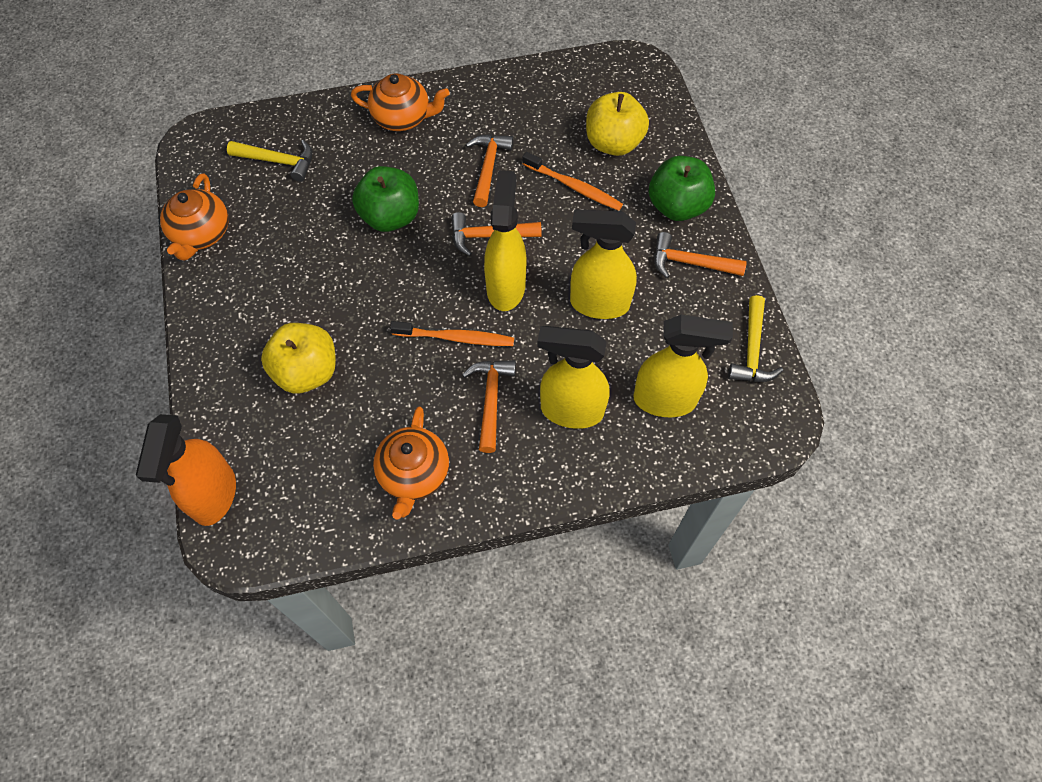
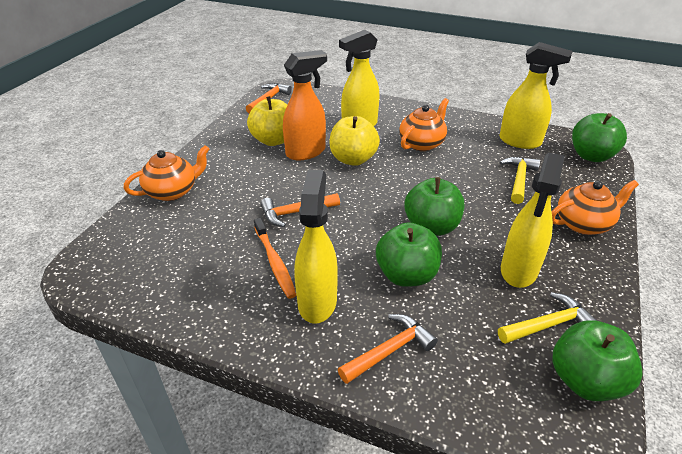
green apple: [352,166,419,232] [649,156,715,221] = 2 -> [376,222,442,287] [404,177,464,236] [553,320,643,401] [572,113,627,162] = 4
orange hammer: [451,212,542,256] [462,360,516,453] [466,134,514,207] [654,232,747,278] = 4 -> [246,83,292,113] [260,193,340,227] [338,314,438,384] = 3
orange toothbrush: [390,321,514,346] [522,152,623,211] = 2 -> [254,218,296,299] = 1

